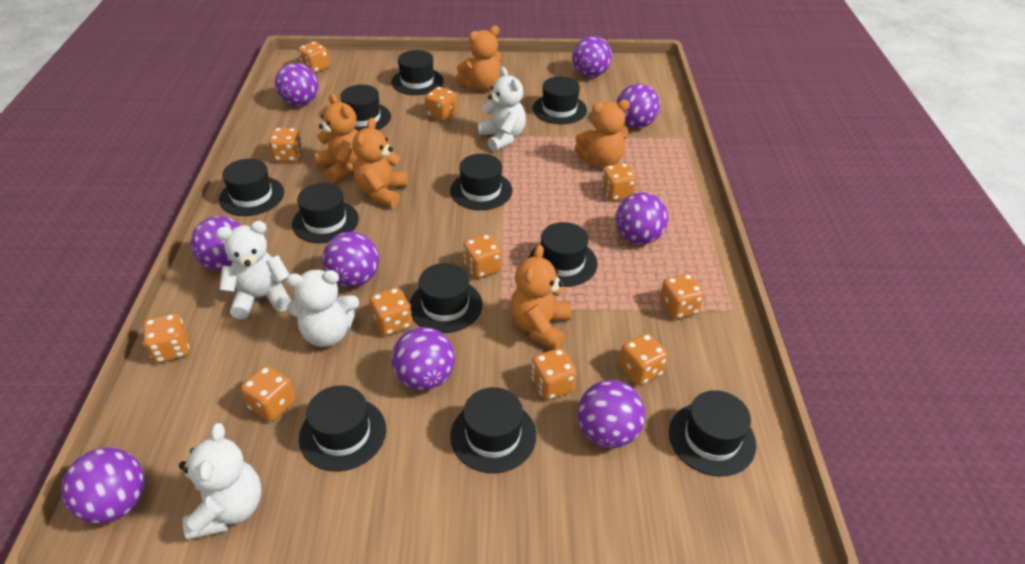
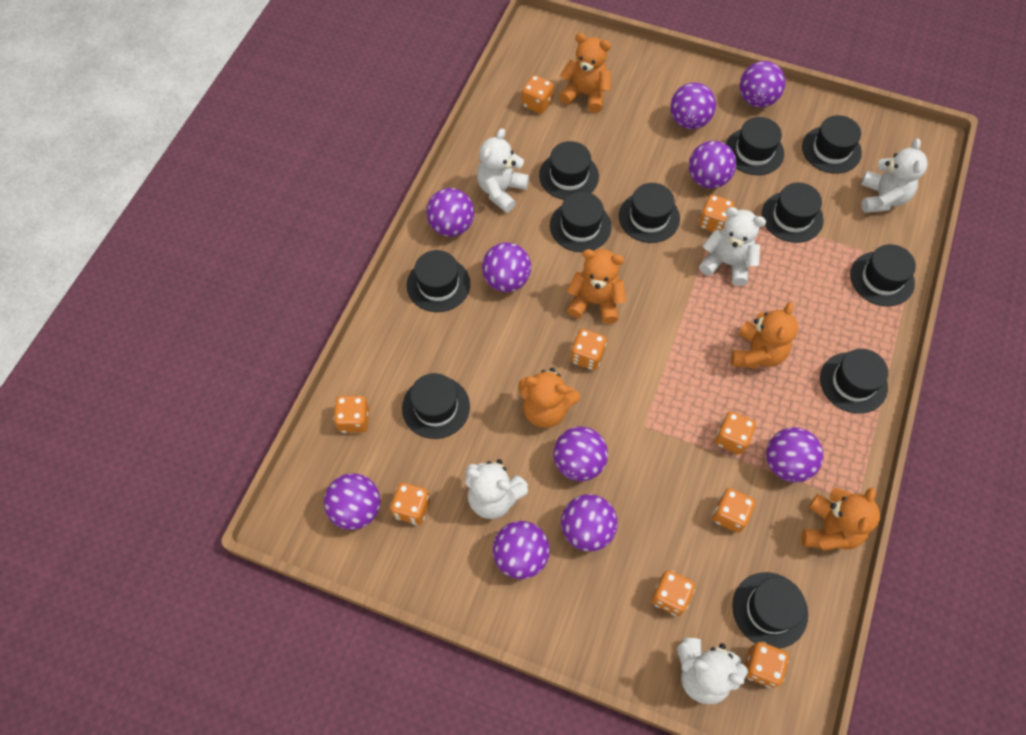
orange dice: [143,313,189,363] [241,366,295,421] [269,128,303,162] [298,42,330,73] [369,287,412,336] [425,87,457,121] [463,234,502,278] [531,348,577,400] [601,163,637,201] [619,333,668,385] [660,273,704,319] = 11 -> [333,396,369,433] [390,483,430,525] [522,75,554,114] [570,329,607,370] [651,570,695,616] [699,195,735,232] [712,488,755,533] [715,411,756,455] [745,642,789,688] = 9
purple ball: [61,448,145,524] [190,216,241,271] [275,63,319,106] [322,232,379,287] [391,327,455,391] [572,36,612,77] [578,380,645,448] [616,84,660,128] [616,192,668,244] = 9 -> [324,473,381,530] [426,188,474,237] [482,242,531,292] [492,521,550,579] [553,426,608,481] [561,494,618,552] [670,82,716,129] [689,141,736,188] [740,61,786,107] [766,427,823,482] = 10
white teddy bear: [179,423,262,540] [216,221,291,319] [286,270,359,347] [477,67,526,151] = 4 -> [465,459,528,519] [477,129,529,213] [677,638,748,704] [699,207,766,286] [861,138,928,213] = 5

